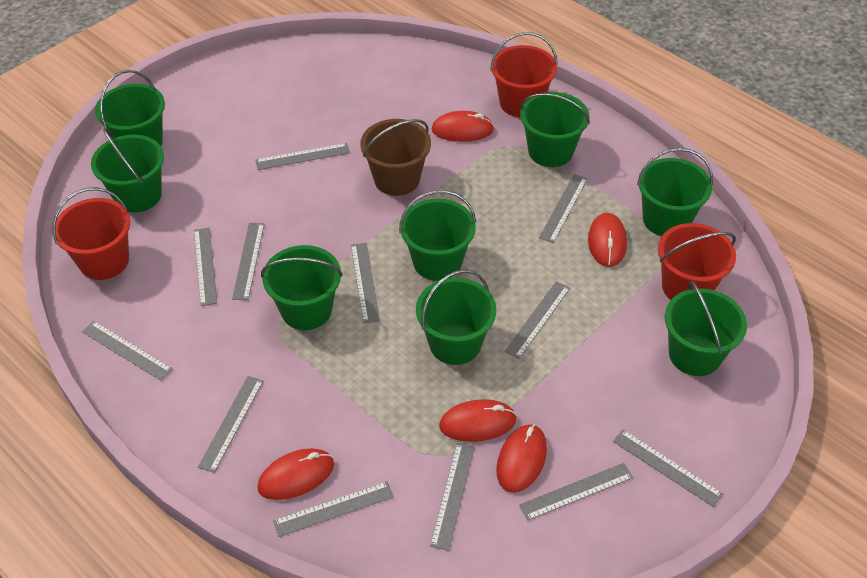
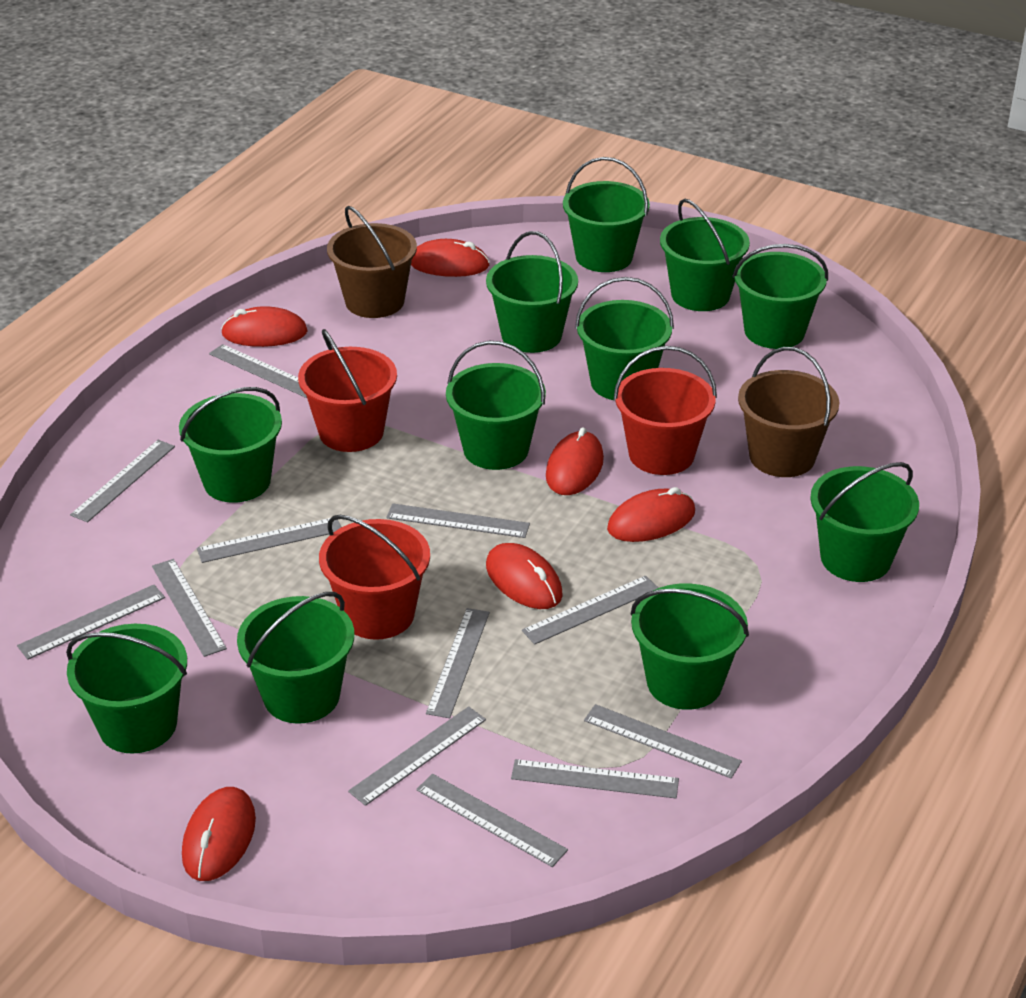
brown bucket: [360,119,431,196] = 1 -> [327,206,417,318] [738,347,839,477] = 2
green bucket: [91,128,164,213] [95,70,165,146] [261,245,343,330] [399,190,476,281] [416,269,496,365] [520,92,590,167] [637,148,713,236] [665,281,747,376] = 8 -> [66,624,187,753] [179,387,282,503] [237,592,354,724] [446,341,546,470] [486,231,578,353] [563,157,650,272] [575,277,674,400] [630,583,749,710] [660,199,750,311] [733,244,828,349] [810,462,919,582] = 11
red mouse: [257,448,334,500] [432,111,494,142] [439,399,517,442] [496,424,547,493] [588,213,627,267] = 5 -> [182,787,256,881] [221,306,308,347] [411,239,490,277] [486,543,563,609] [546,427,604,495] [607,487,695,542] = 6

